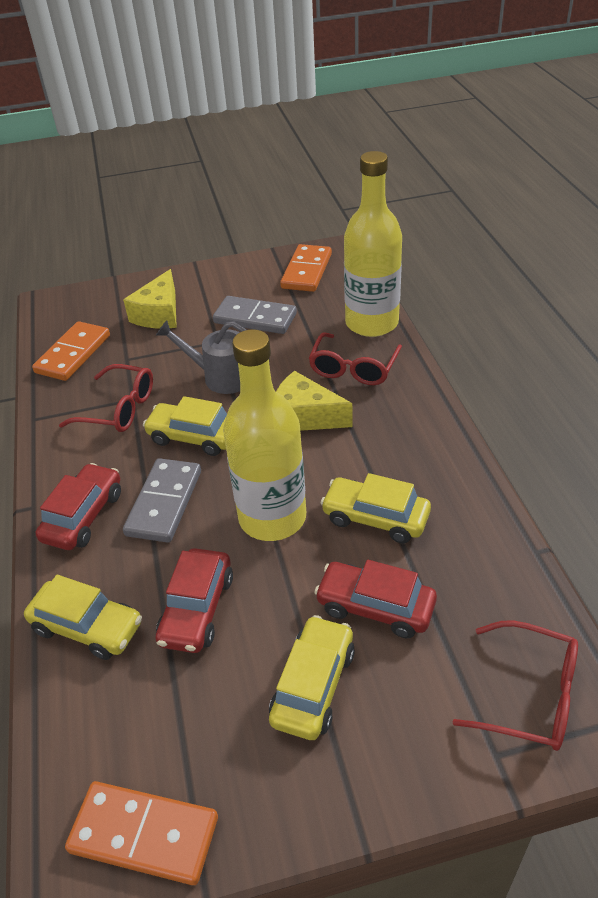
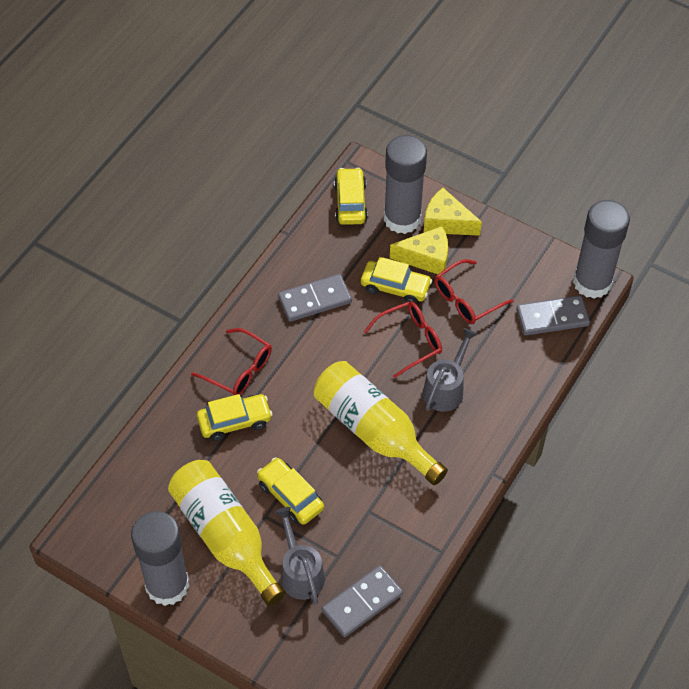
grey domino: [123,458,201,543] [213,296,297,334] = 2 -> [278,274,352,322] [322,565,403,637] [516,295,590,335] = 3
grey glue stick: none = 0 -> [131,511,189,606] [384,135,427,234] [573,200,630,299] = 3
grey watering can: [156,320,270,394] = 1 -> [275,507,325,605] [423,328,478,412] = 2
orange domino: [32,321,110,381] [65,781,218,885] [280,244,332,292] = 3 -> none = 0
red car: [36,463,121,550] [156,548,233,653] [314,560,437,638] = 3 -> none = 0

